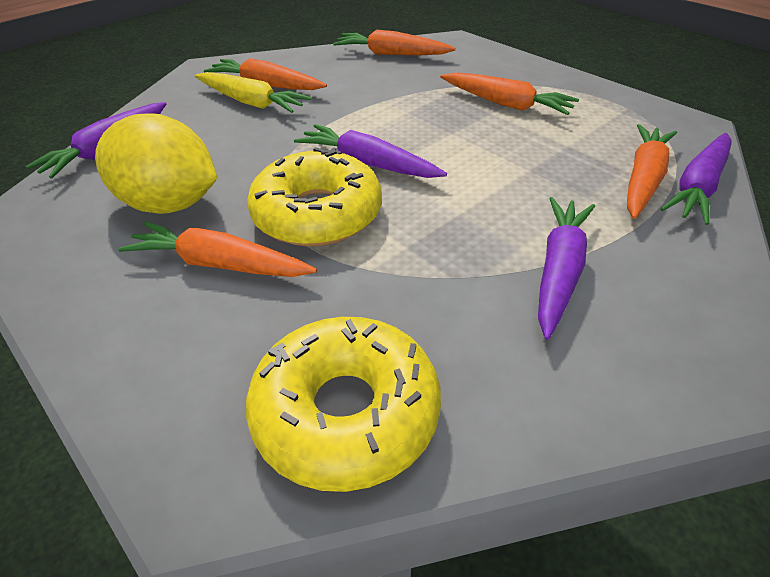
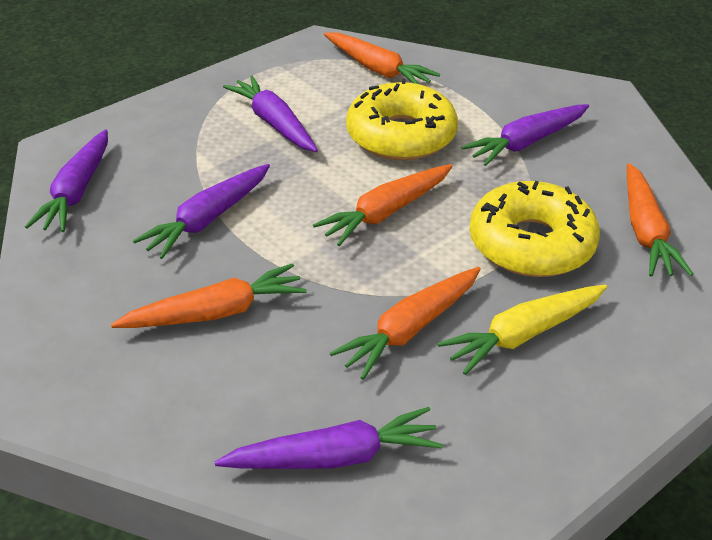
purple carrot: [26,102,167,179] [294,124,447,178] [538,197,595,340] [661,133,732,225] = 4 -> [25,129,108,232] [133,164,270,259] [215,407,443,469] [223,76,318,152] [461,104,589,166] = 5
yellow lemon: [95,113,217,214] = 1 -> none = 0

